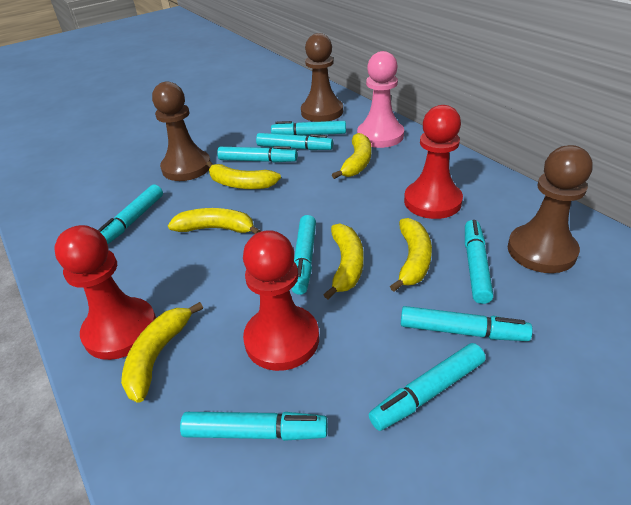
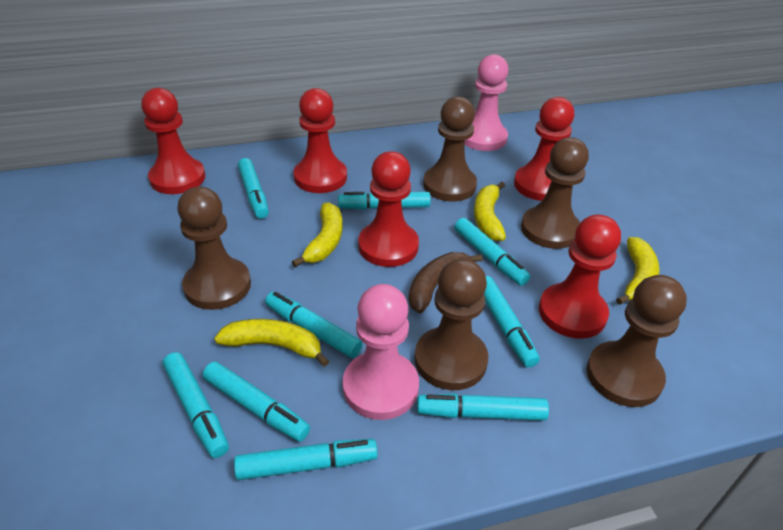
brown banana: none = 0 -> [408,252,482,313] = 1
brown pawn: [152,82,211,181] [301,33,343,122] [508,145,592,273] = 3 -> [177,187,251,310] [414,259,488,390] [423,96,477,202] [521,137,589,249] [587,275,687,407] = 5
pink pawn: [357,51,404,148] = 1 -> [343,284,419,420] [464,54,509,151] = 2
red pawn: [54,225,156,360] [243,230,319,371] [404,105,463,219] = 3 -> [141,88,205,194] [293,88,347,193] [358,151,419,267] [514,97,574,201] [539,215,621,339] = 5
yellow banana: [121,302,203,403] [168,208,261,234] [206,161,281,189] [323,224,363,299] [332,133,371,179] [390,218,432,292] = 6 -> [214,319,329,367] [292,202,342,267] [474,182,506,241] [616,237,660,305] = 4

